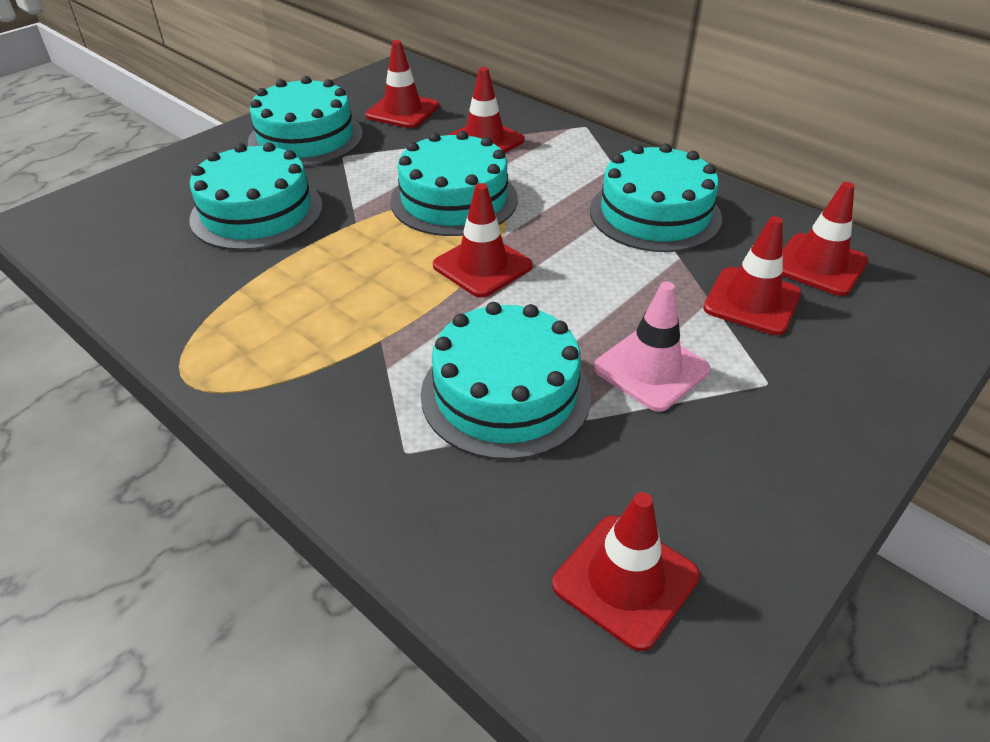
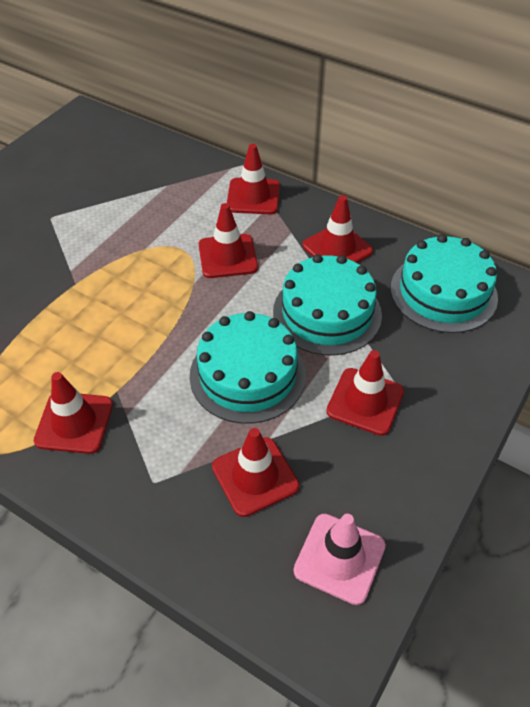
turquoise cake: [189,142,323,250] [248,76,363,166] [390,131,518,236] [421,302,591,460] [590,143,722,252] = 5 -> [190,311,306,424] [273,254,382,356] [391,234,498,333] = 3

